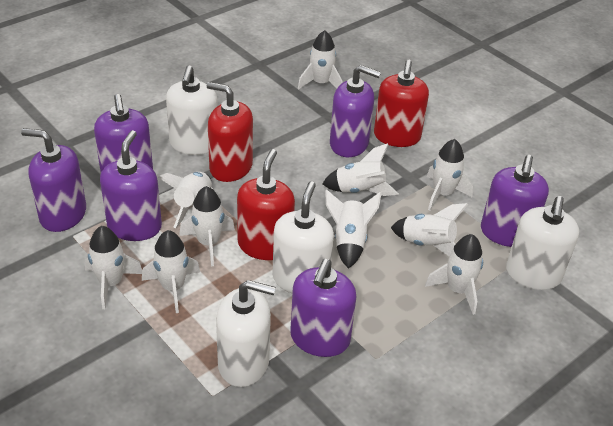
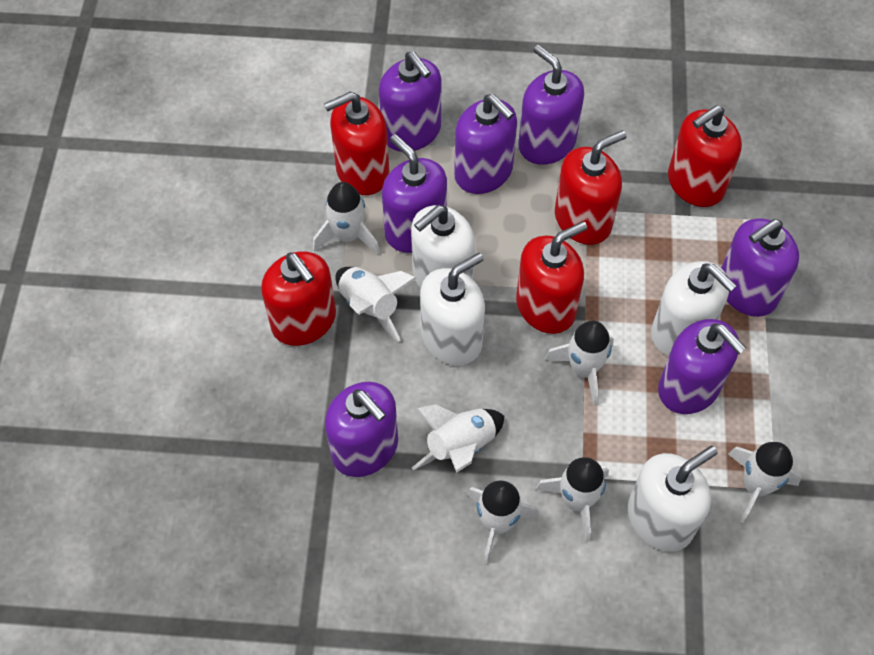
purple soap dispenser: [21,128,86,232] [94,94,153,172] [100,130,162,241] [290,259,356,357] [330,65,381,157] [481,155,549,247] = 6 -> [325,382,398,477] [379,51,441,152] [382,134,447,253] [454,94,517,194] [518,45,584,165] [658,319,746,414] [721,218,799,317] = 7
red soap dispenser: [207,82,253,182] [237,149,295,260] [374,60,429,147] = 3 -> [261,251,336,346] [324,92,389,195] [516,221,587,334] [555,130,627,245] [668,105,742,207] = 5
white rocket: [85,226,142,309] [142,230,200,313] [158,172,213,228] [179,186,235,266] [298,30,343,90] [323,143,399,196] [325,189,382,269] [391,203,468,257] [425,234,483,315] [427,139,473,210] = 10 -> [313,182,380,255] [335,267,417,342] [412,404,504,473] [467,481,539,564] [536,457,609,542] [545,321,614,406] [728,442,801,523] = 7

